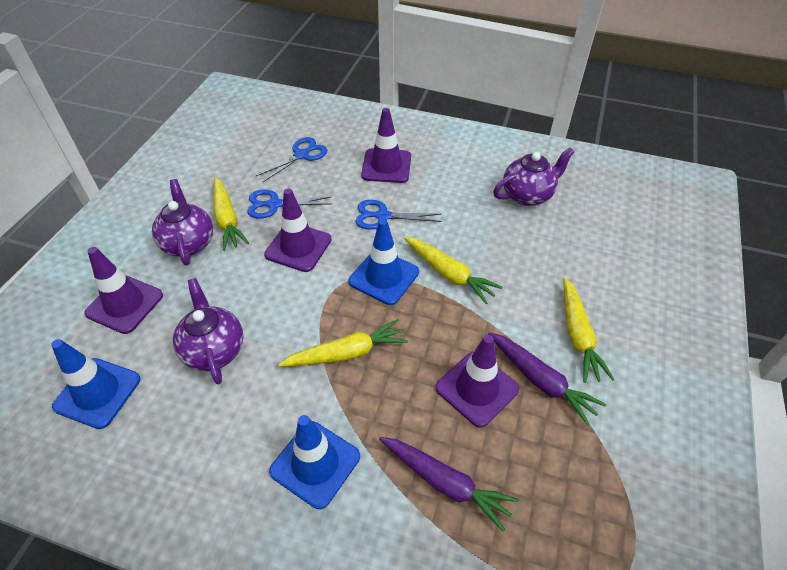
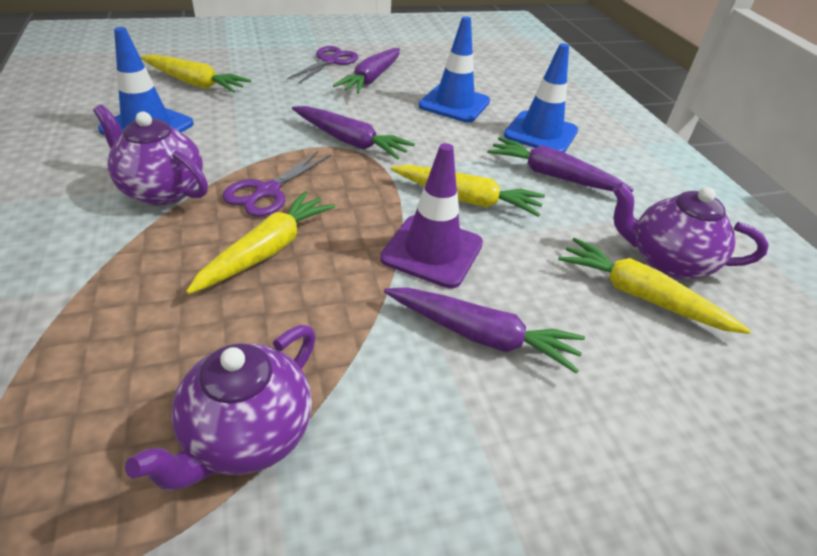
blue scissors: [247,189,332,219] [255,137,328,182] [355,200,442,230] = 3 -> none = 0
purple carrot: [379,437,519,532] [488,332,607,426] = 2 -> [292,106,415,160] [333,48,400,94] [384,287,585,374] [487,137,634,192] = 4
purple scissors: none = 0 -> [222,151,331,217] [287,46,359,84] = 2
purple traffic cone: [84,247,163,334] [264,188,331,272] [361,108,411,183] [436,335,519,428] = 4 -> [380,143,483,288] = 1

